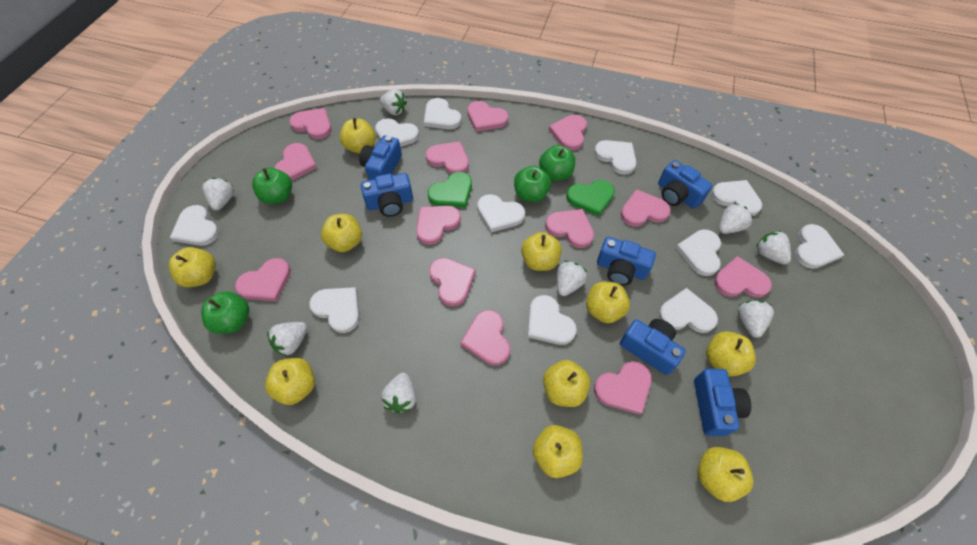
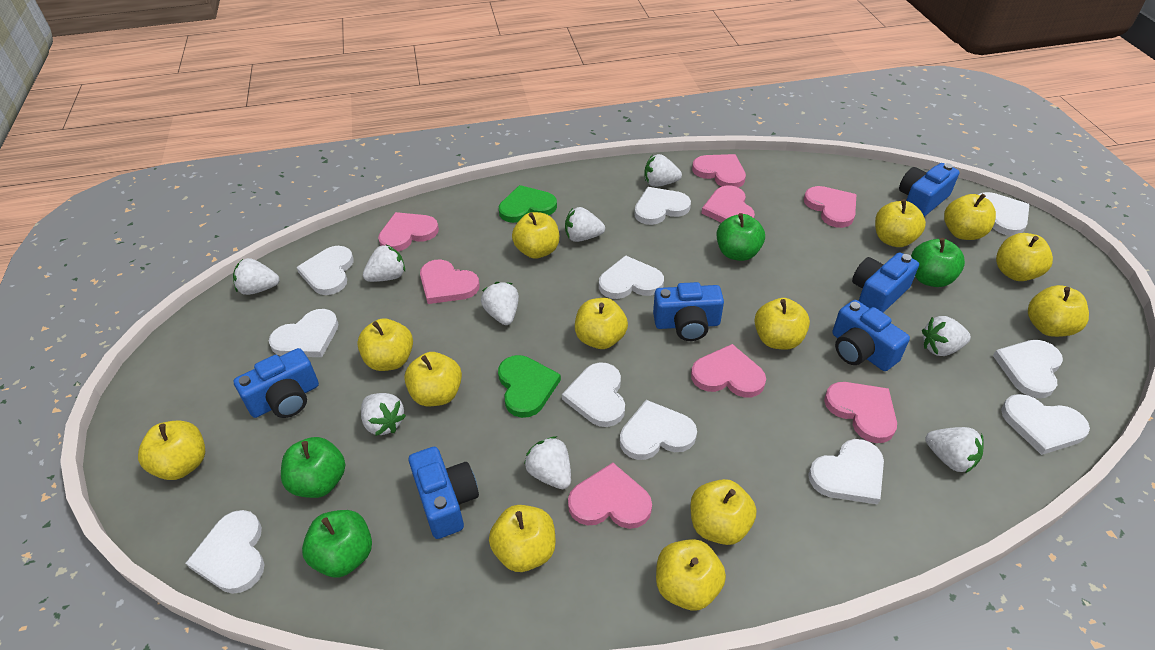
pink heart: [235,258,291,301] [274,143,317,180] [289,108,332,139] [416,206,461,245] [426,142,469,174] [429,258,476,306] [460,310,510,365] [467,101,509,132] [545,209,594,248] [549,115,587,150] [594,361,652,415] [621,189,671,226] [714,256,772,298] = 13 -> [378,212,439,252] [420,259,480,304] [568,463,652,529] [691,344,766,397] [692,154,746,188] [701,185,755,223] [804,186,856,228] [824,382,897,443] = 8
white strawberry: [203,178,234,211] [267,322,307,357] [380,89,407,115] [381,373,416,413] [557,261,587,296] [719,203,754,234] [738,300,774,338] [756,231,791,265] = 8 -> [233,258,280,295] [361,393,406,436] [363,245,405,282] [481,282,519,325] [524,436,571,489] [565,207,605,242] [644,154,682,187] [922,316,971,356] [925,427,984,473] = 9
yellow apple: [169,247,216,287] [265,358,315,405] [321,214,362,252] [339,118,375,154] [521,232,562,271] [533,425,583,478] [543,360,590,407] [586,282,630,323] [698,447,754,502] [706,331,756,377] = 10 -> [138,420,205,480] [357,318,413,371] [404,352,462,406] [489,505,556,572] [512,212,559,259] [575,298,628,349] [656,539,726,610] [690,479,756,545] [754,298,810,350] [875,199,926,247] [944,194,996,240] [996,233,1053,281] [1028,285,1089,337] = 13

